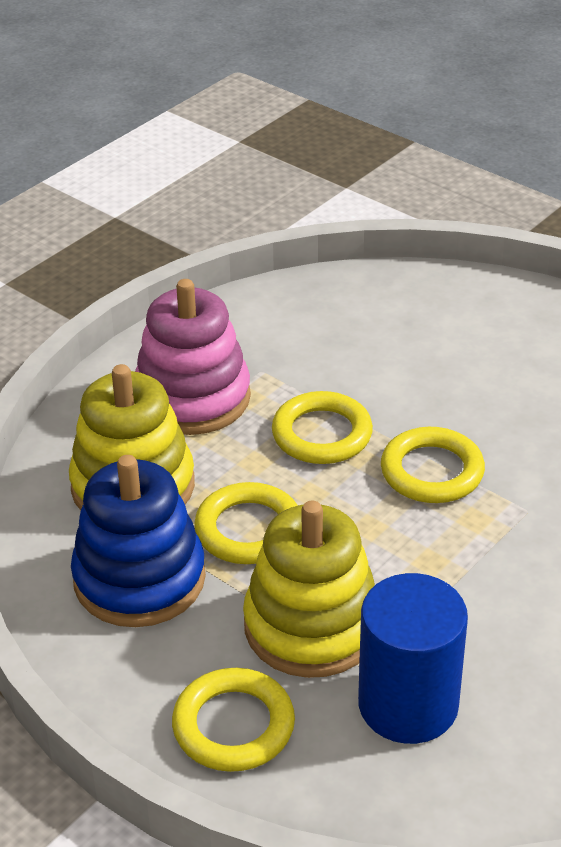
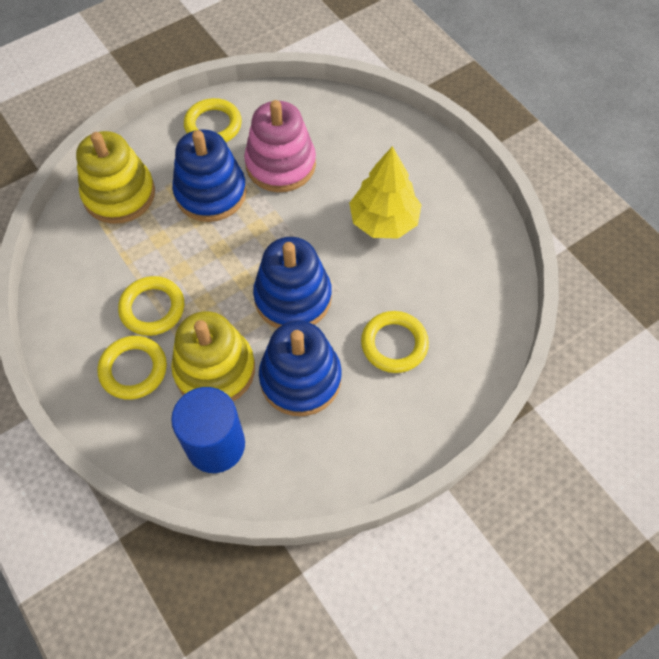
blue stacking toy: [71,455,206,627] = 1 -> [172,129,247,222] [253,237,332,328] [259,320,342,416] = 3
yellow tree: none = 0 -> [349,146,422,239] = 1

